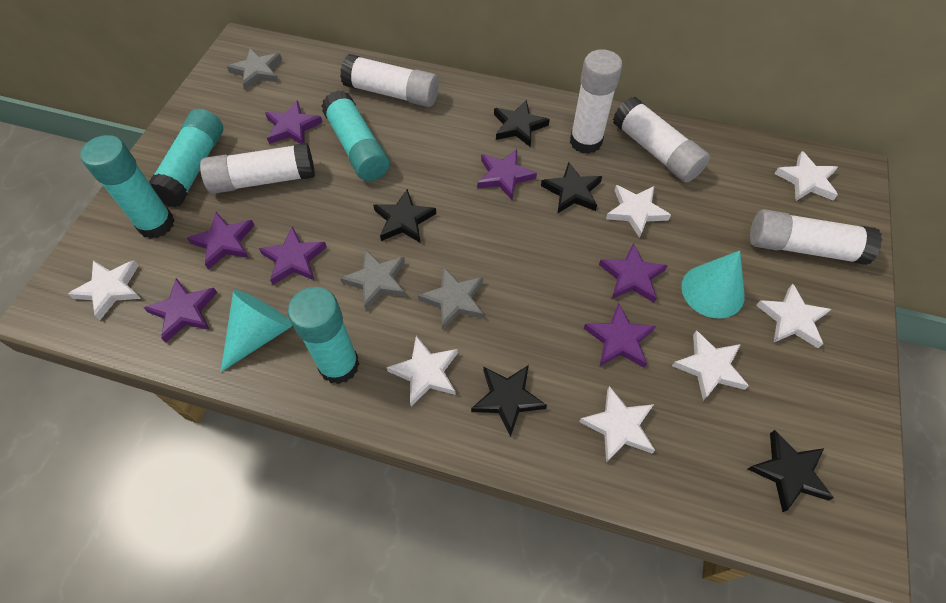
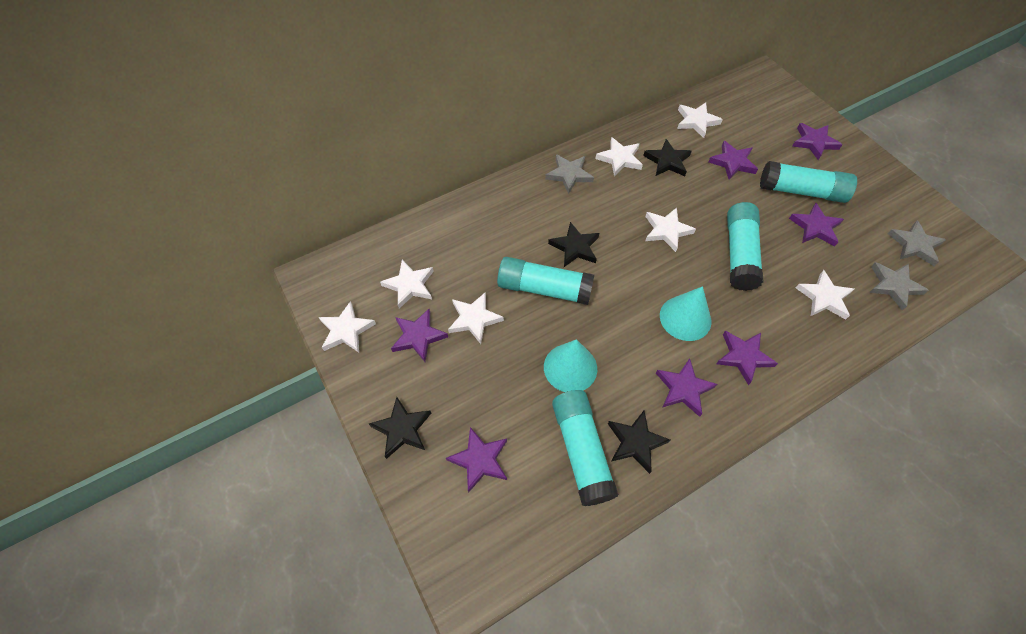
black star: [373,189,436,243] [471,365,547,437] [494,100,550,147] [541,162,602,213] [748,430,834,512] = 5 -> [369,397,431,459] [548,222,599,267] [608,411,670,474] [643,139,692,176] = 4
white glue stick: [200,143,315,194] [340,54,439,107] [570,49,622,154] [613,97,710,183] [750,209,882,265] = 5 -> none = 0

